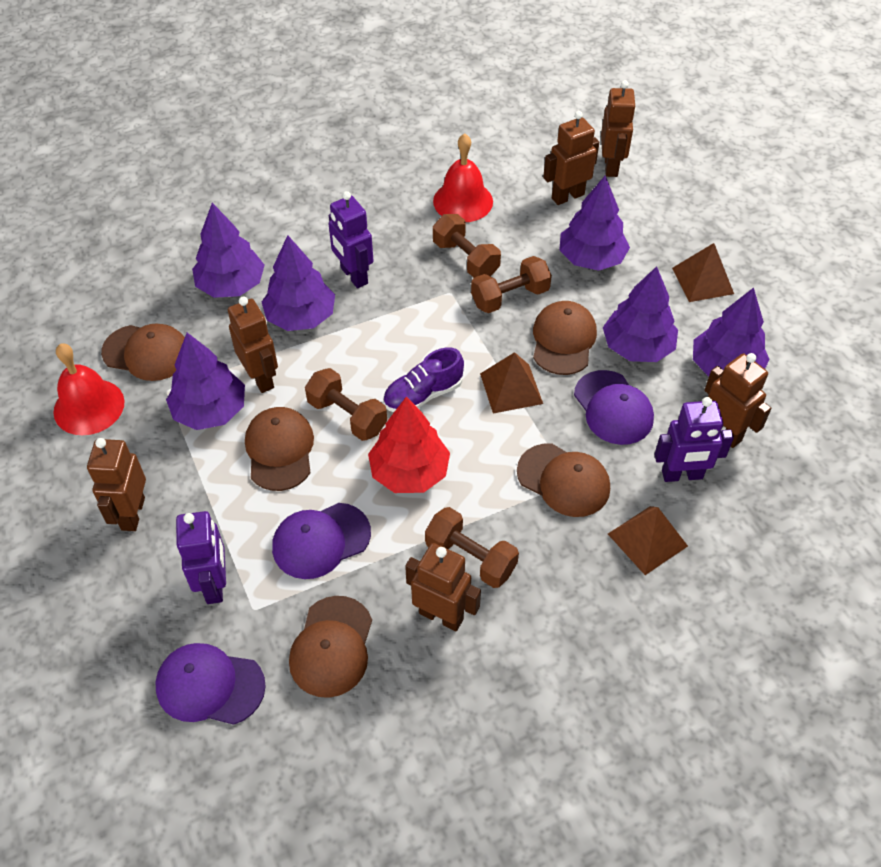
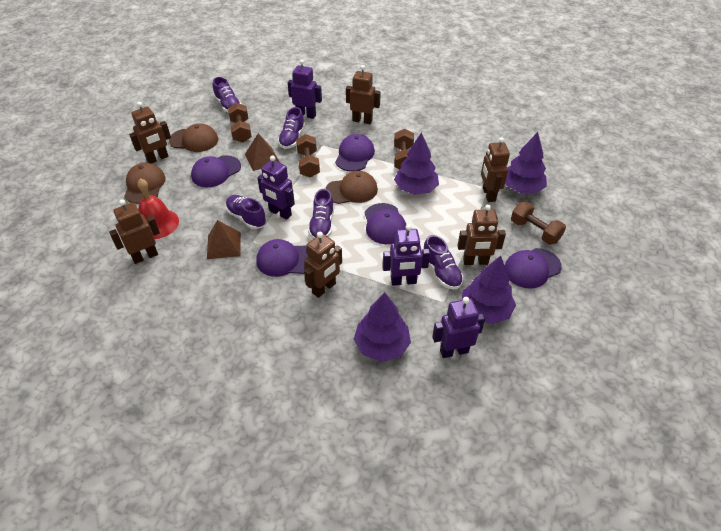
brown cap: [101,323,185,381] [245,407,314,491] [289,596,372,698] [517,443,610,517] [533,301,597,375] = 5 -> [124,163,166,204] [169,123,218,152] [325,171,378,204] = 3
brown pyramid: [480,352,543,414] [608,506,688,575] [672,243,734,302] = 3 -> [207,220,241,259] [245,133,280,171] = 2
purple cap: [155,643,266,725] [272,503,371,579] [574,370,654,445] = 3 -> [191,155,241,187] [256,239,308,277] [335,134,375,172] [364,203,406,244] [505,248,562,289] = 5
purple robot: [176,511,226,604] [329,191,373,288] [654,397,734,482] = 3 -> [257,156,295,220] [288,59,322,119] [383,224,430,286] [432,297,485,358] = 4
purple shoe: [383,347,464,412] = 1 -> [213,77,241,113] [225,195,267,229] [278,107,305,149] [308,189,334,239] [424,235,463,289] = 5
purple tree: [166,333,245,430] [192,203,265,298] [262,235,335,331] [559,175,630,271] [603,266,678,362] [693,287,770,377] = 6 -> [354,292,411,362] [394,132,439,195] [462,256,516,324] [505,132,547,193] = 4
red bell: [53,343,125,435] [433,133,493,222] = 2 -> [137,178,179,239] = 1
red tree: [368,396,450,493] = 1 -> none = 0

